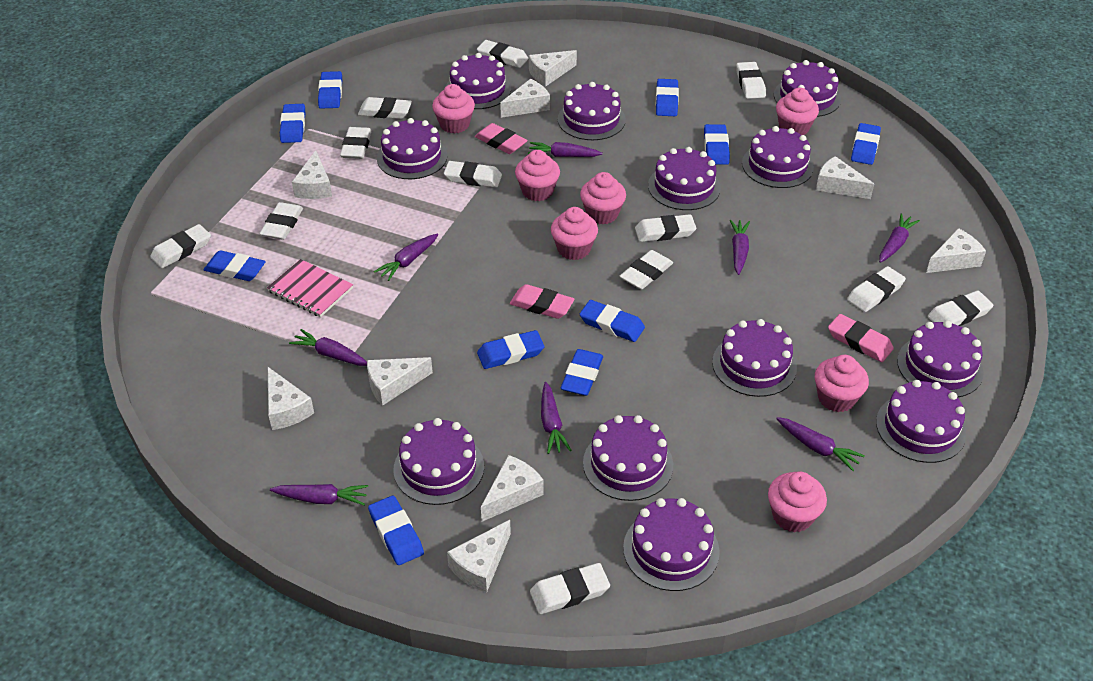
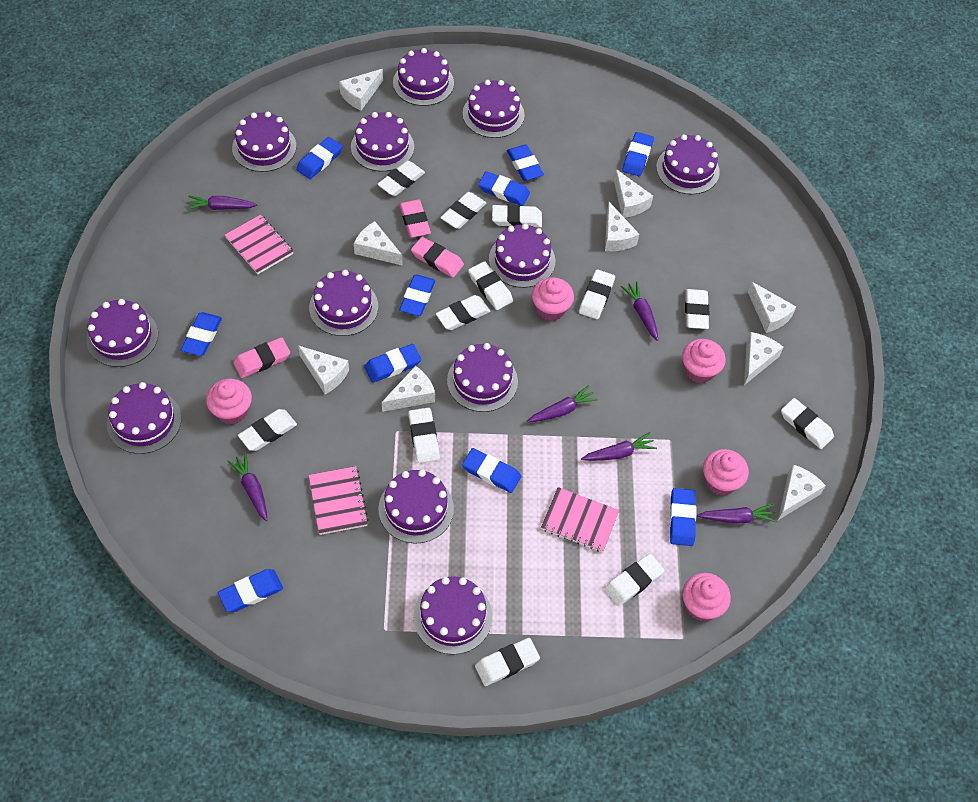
pink cupcake: [432,84,475,134] [515,150,560,201] [551,207,598,260] [580,172,626,224] [768,472,827,533] [776,88,819,135] [815,355,869,412] = 7 -> [206,379,252,425] [532,277,574,321] [682,339,726,383] [682,573,731,621] [703,449,749,495] = 5
pink notebook: [267,259,353,317] = 1 -> [225,214,294,274] [309,466,368,535] [541,487,619,552] = 3
purple carrot: [270,484,368,505] [289,329,367,366] [374,233,438,281] [528,142,603,157] [541,382,571,454] [730,220,750,275] [776,417,865,471] [879,213,920,263] = 8 -> [186,196,257,210] [227,453,267,521] [527,385,598,422] [581,432,657,461] [621,281,658,341] [697,504,777,524] = 6

